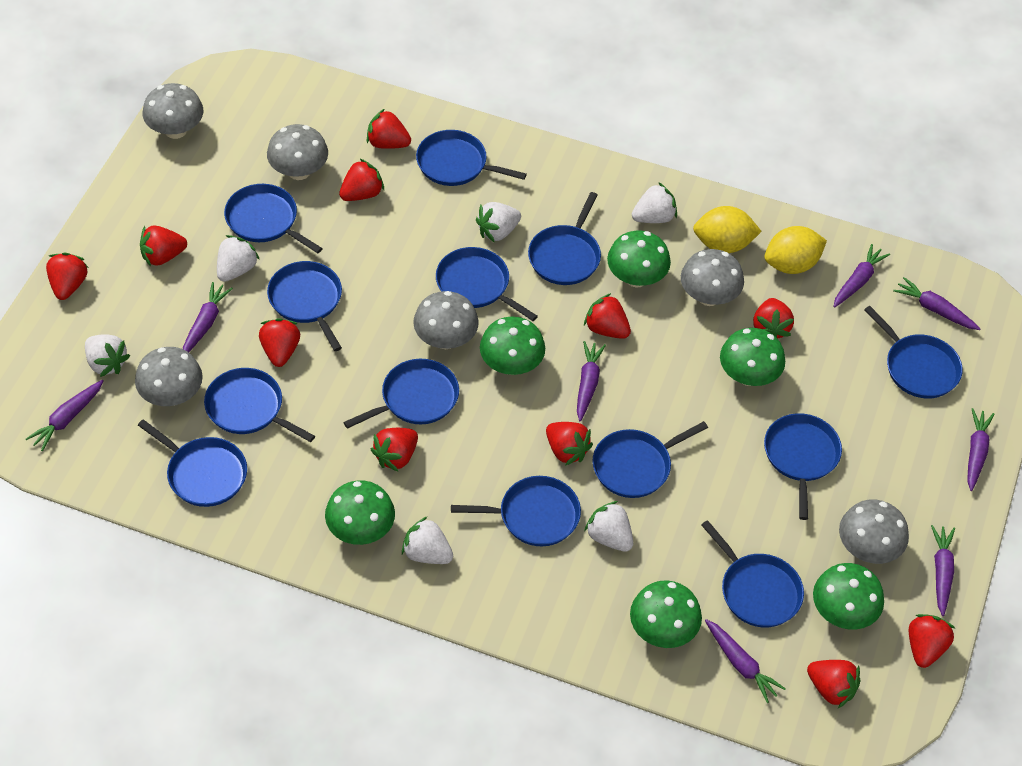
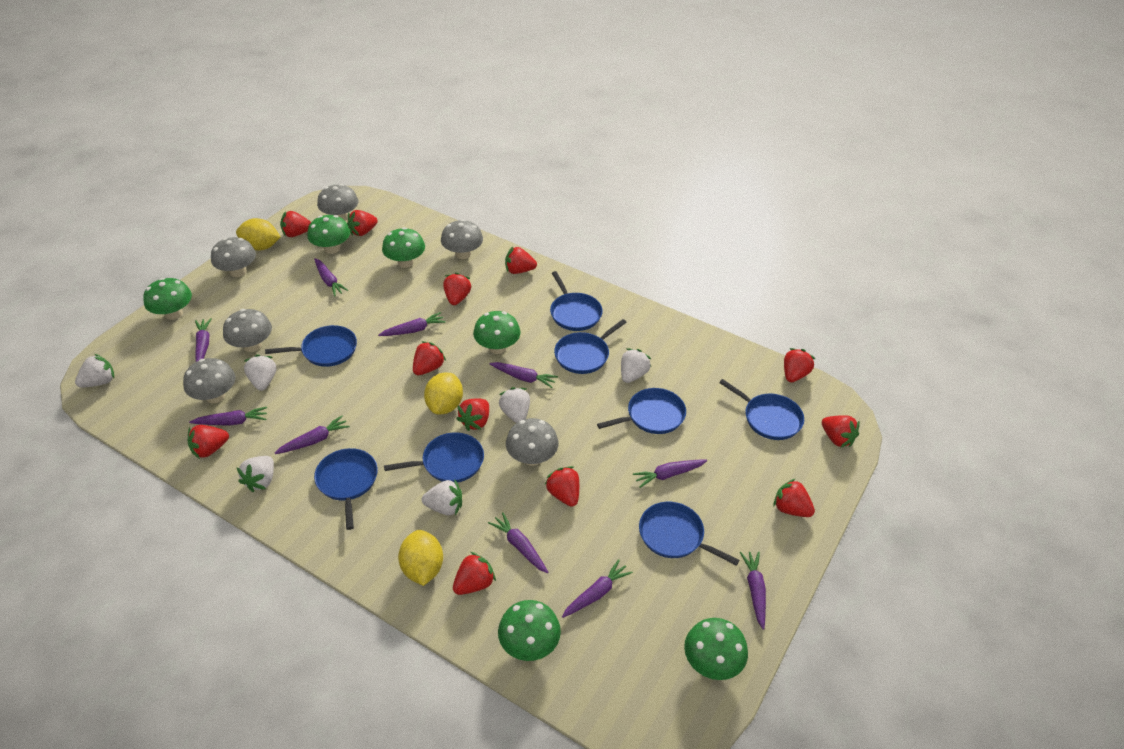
blue pan: [138,419,247,507] [204,368,315,442] [224,184,323,253] [267,261,342,351] [343,359,459,429] [416,130,527,186] [436,247,538,321] [451,476,581,546] [528,192,601,285] [592,421,708,498] [701,520,804,628] [764,413,842,520] [864,306,963,398] = 13 -> [265,325,357,367] [314,448,378,530] [384,432,484,483] [550,271,603,331] [554,319,627,374] [597,388,686,434] [639,502,739,566] [719,379,804,440] = 8
purple carrot: [25,380,104,451] [183,282,233,353] [577,341,606,421] [705,619,786,703] [833,244,890,308] [893,277,981,330] [931,525,955,616] [967,408,995,491] = 8 -> [189,407,267,426] [195,318,212,362] [275,416,350,454] [314,258,349,296] [378,312,446,336] [488,512,548,573] [489,362,558,388] [562,559,633,618] [633,460,707,488] [740,552,766,630] = 10
red strawberry: [46,253,88,300] [140,226,187,266] [259,318,300,367] [339,158,384,201] [367,109,411,149] [371,428,418,472] [546,422,593,466] [584,293,631,339] [753,298,794,339] [807,660,861,708] [909,614,956,668] = 11 -> [188,425,229,459] [280,211,311,237] [347,210,378,236] [413,341,446,375] [443,273,471,305] [453,552,496,595] [457,398,489,431] [505,246,537,274] [545,466,579,507] [774,478,815,517] [784,348,815,382] [822,415,860,448] = 12
yellow lemon: [693,206,762,253] [764,226,827,274] = 2 -> [236,218,281,250] [398,530,443,586] [424,372,463,414] = 3

